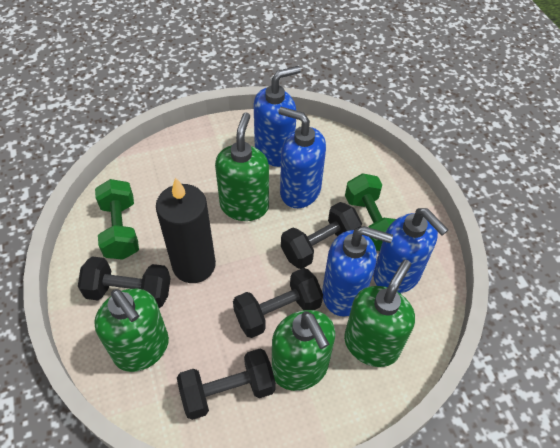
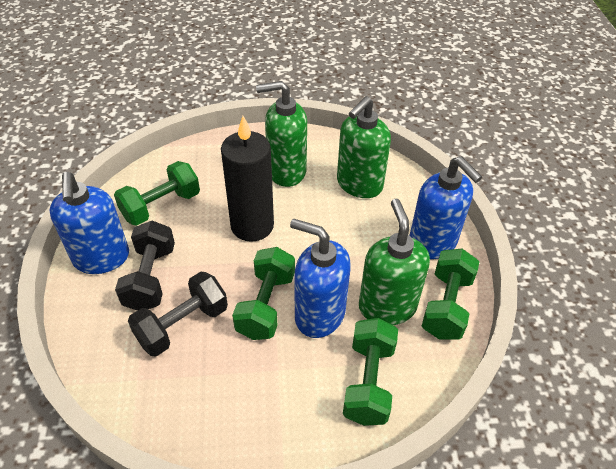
black dumbbell: [78,256,171,308] [177,348,276,420] [233,268,323,338] [281,202,362,269] = 4 -> [115,221,175,311] [128,272,228,357] = 2
blue soap dispenser: [253,66,301,167] [278,107,326,208] [322,226,393,317] [373,208,448,294] = 4 -> [49,172,129,274] [290,218,351,338] [409,156,482,259] = 3
green dumbbell: [95,179,139,260] [345,173,396,251] = 2 -> [114,161,200,226] [232,247,295,340] [343,318,398,426] [422,249,480,340] = 4
green soap dispenser: [94,289,169,372] [215,112,269,221] [272,310,335,391] [344,260,415,367] = 4 -> [256,81,307,187] [337,96,391,198] [359,199,430,325] = 3

